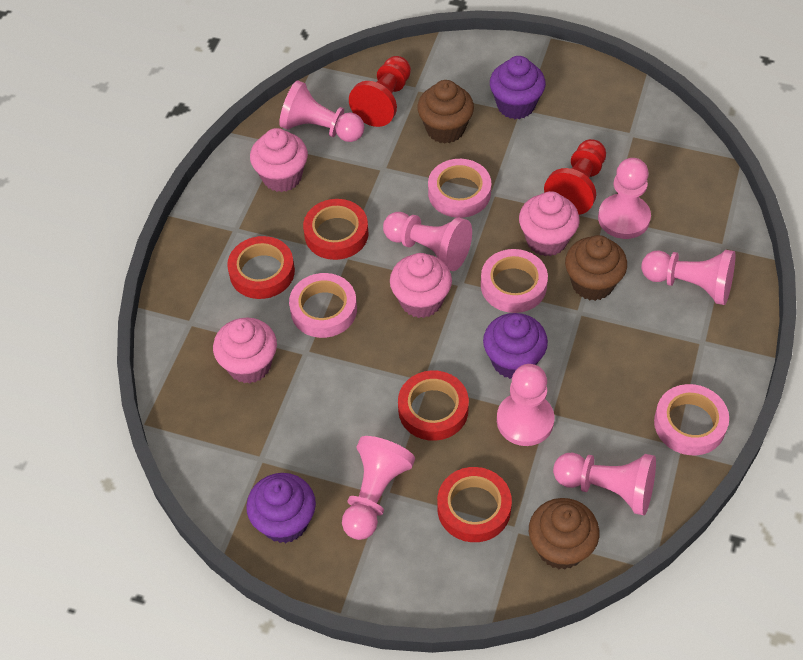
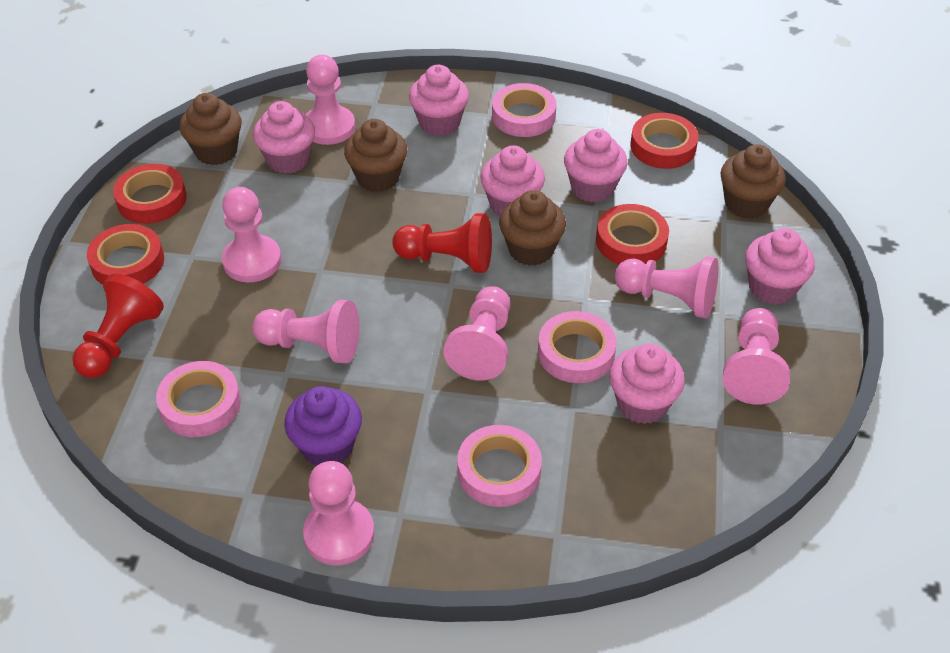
brown cupcake: [417,80,474,144] [529,498,599,570] [565,235,627,301] = 3 -> [179,93,242,165] [344,119,407,192] [499,190,566,266] [720,144,786,219] = 4
pink cupcake: [213,318,277,384] [250,128,308,192] [390,253,452,318] [519,191,580,256] = 4 -> [253,101,315,174] [409,65,469,136] [480,145,545,216] [564,129,628,203] [609,344,685,424] [745,228,815,305] = 6
purple cupcake: [246,473,316,543] [483,313,548,379] [490,56,546,119] = 3 -> [284,386,362,465] = 1

